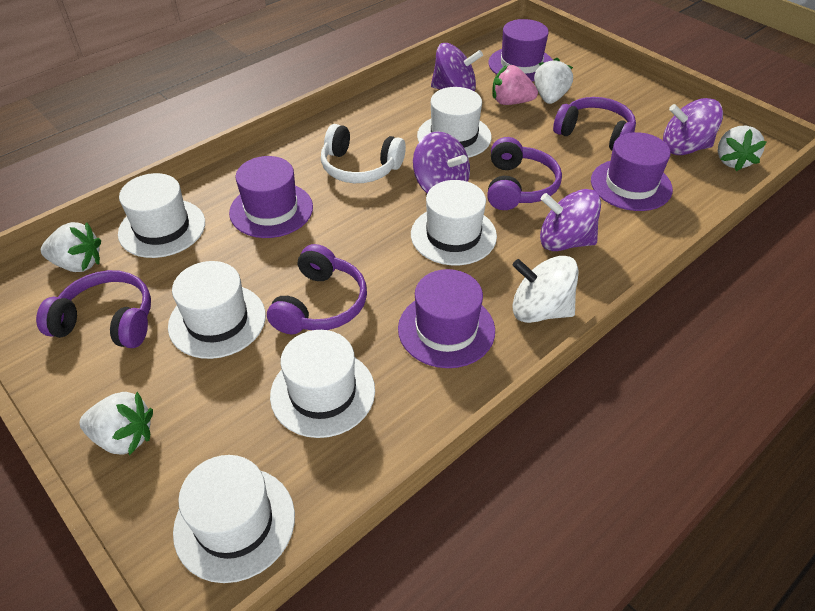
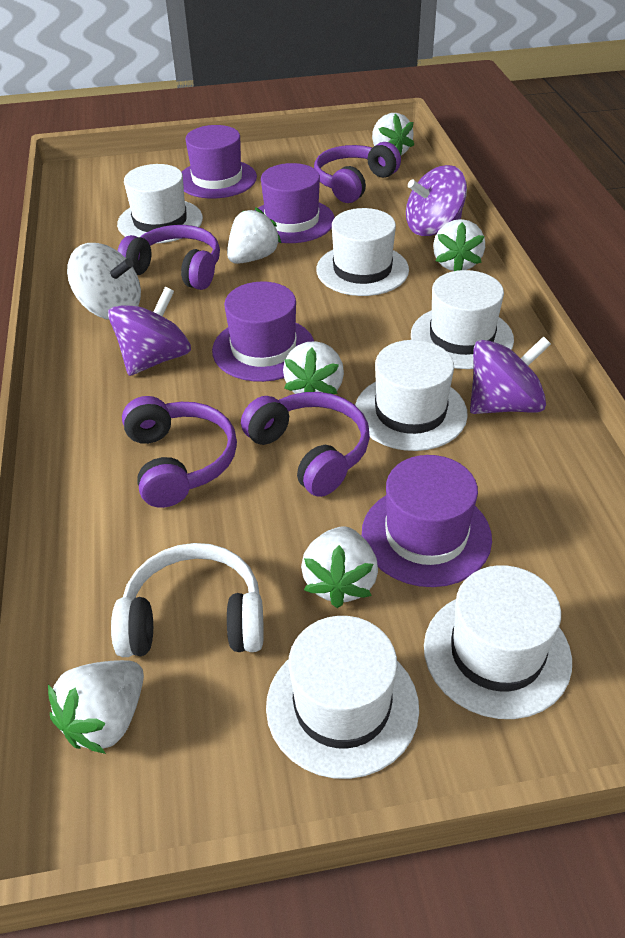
pink strawberry: [492,65,538,105] = 1 -> none = 0
purple spinning top: [413,131,470,193] [431,43,483,91] [540,189,601,251] [663,98,723,155] = 4 -> [108,287,191,376] [406,165,467,236] [470,336,551,414] = 3
white strawberry: [41,222,101,272] [79,392,153,456] [534,58,573,104] [718,126,766,171] = 4 -> [48,660,144,754] [227,208,281,264] [283,341,344,394] [301,526,378,608] [372,113,414,156] [433,219,485,271] = 6

